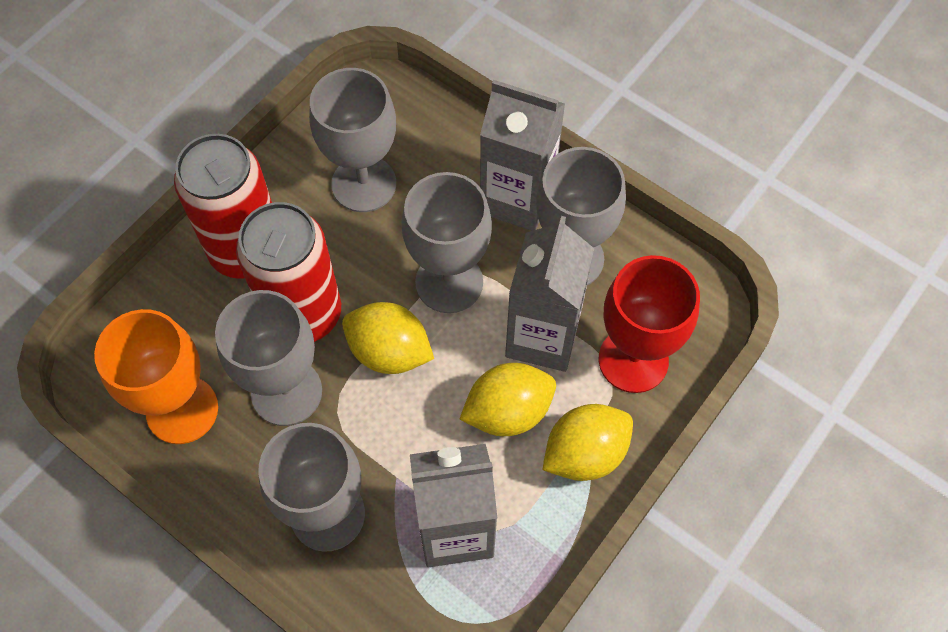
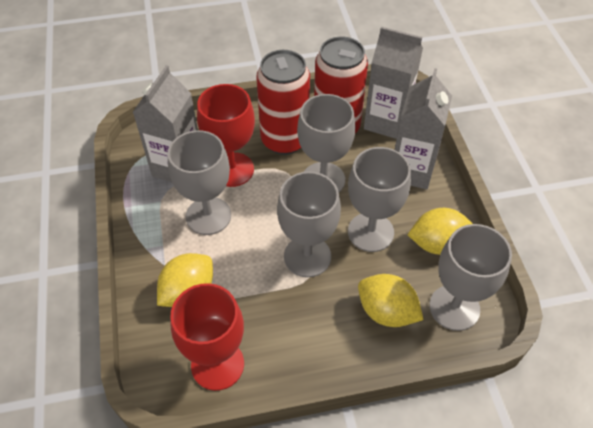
orange goblet: [94,309,218,444] = 1 -> none = 0
red goblet: [599,255,700,393] = 1 -> [170,283,244,391] [197,84,255,187] = 2

